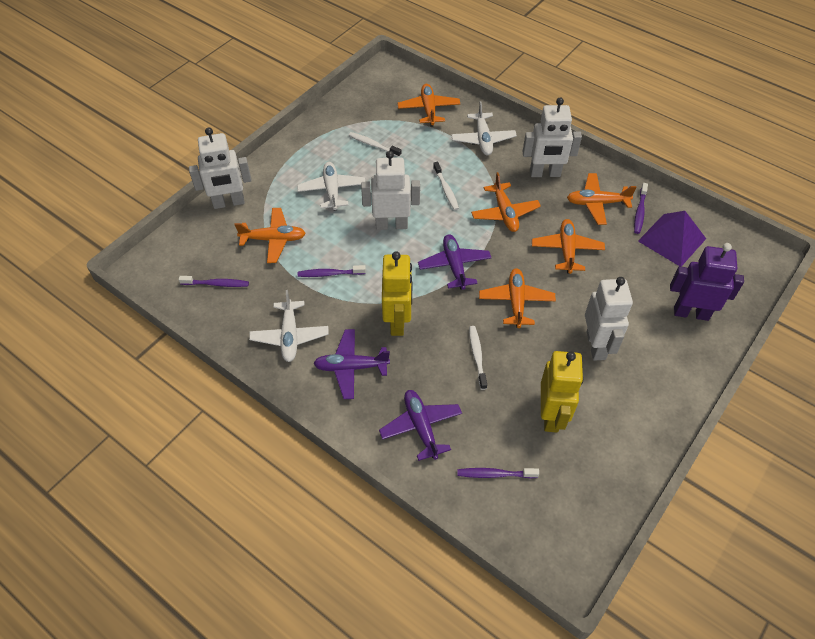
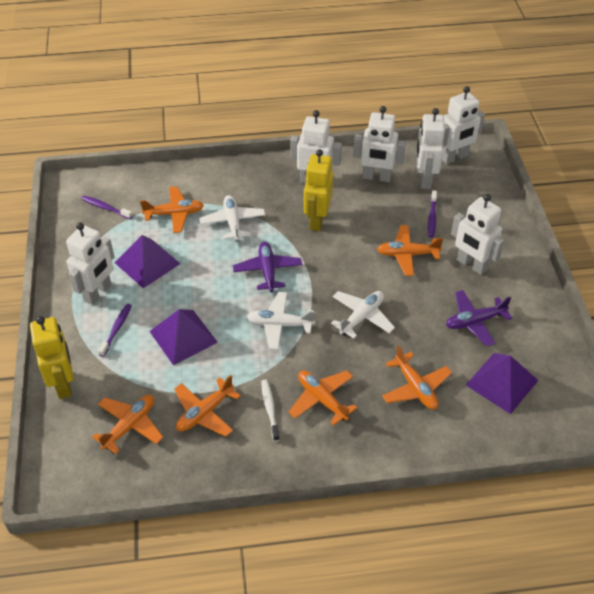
purple plane: [313,329,390,399] [379,390,462,461] [418,235,491,290] = 3 -> [233,242,302,292] [446,290,512,346] = 2
purple pyramid: [638,211,706,266] = 1 -> [115,235,181,288] [149,309,218,365] [466,353,539,414] = 3
purple robot: [670,243,744,321] = 1 -> none = 0
purple toothbrush: [178,276,249,287] [298,265,366,277] [457,468,539,478] [634,183,648,234] = 4 -> [81,196,133,219] [98,304,132,357] [428,191,437,238] = 3
white robot: [189,127,252,209] [361,151,420,230] [522,97,582,177] [585,277,633,361] = 4 -> [66,222,114,305] [290,110,342,183] [353,106,406,182] [416,108,445,189] [442,86,485,164] [451,194,504,275] = 6
white toothbrush: [349,132,401,157] [433,162,459,210] [469,326,487,390] = 3 -> [261,380,280,441] = 1

